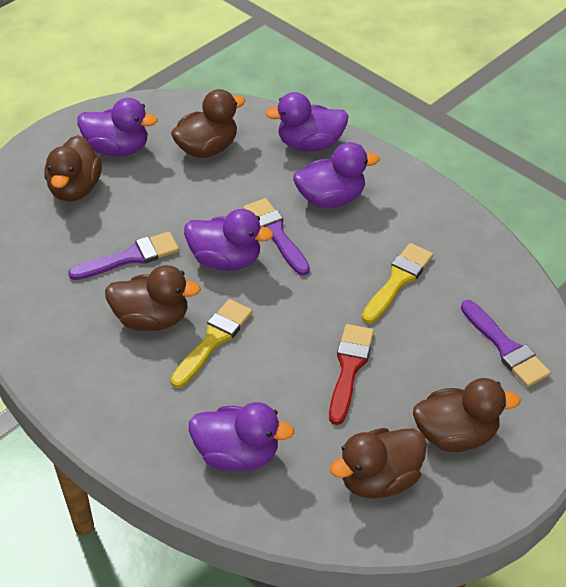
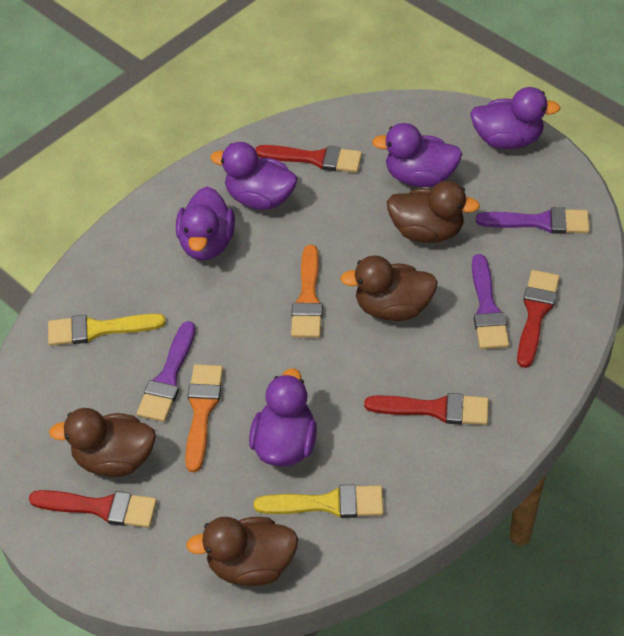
brown duck: [45,135,102,202] [105,265,201,331] [171,89,245,158] [330,428,427,499] [413,378,521,452] = 5 -> [49,408,156,477] [186,517,298,586] [340,255,438,321] [387,181,480,243] = 4
orange brush: none = 0 -> [185,364,223,472] [291,245,323,338] = 2
red brush: [329,324,374,425] = 1 -> [29,490,157,528] [255,145,362,173] [364,393,489,425] [517,270,560,368] = 4

